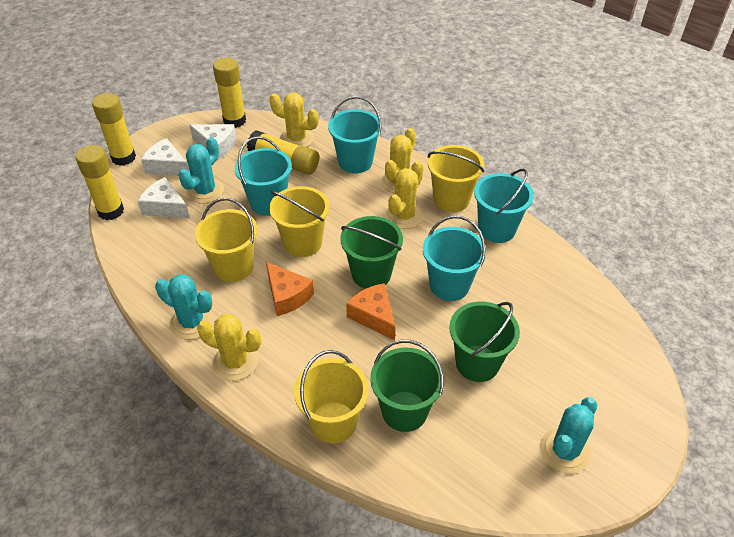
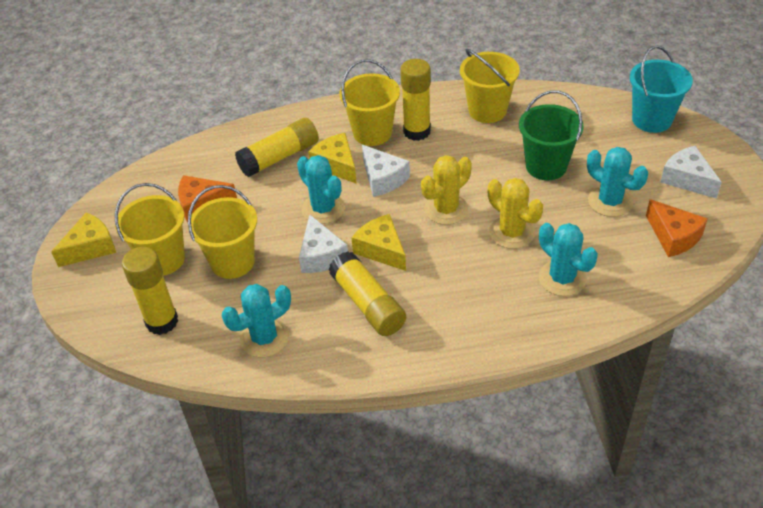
green bucket: [340,216,403,289] [370,340,444,432] [449,302,520,382] = 3 -> [519,91,584,180] = 1
turquoise bucket: [235,136,292,216] [328,96,382,173] [423,216,486,301] [474,168,534,243] = 4 -> [630,46,693,133] = 1
turquoise cactus: [155,274,214,340] [178,137,224,204] [540,397,598,474] = 3 -> [222,284,291,357] [297,155,345,224] [539,223,598,296] [587,147,648,217] = 4
yellow cactus: [197,314,261,381] [269,93,319,147] [381,128,416,194] [385,161,424,229] = 4 -> [421,155,472,225] [488,178,543,249] = 2
yellow cheese: none = 0 -> [51,213,116,267] [308,133,357,184] [351,214,406,271] = 3

